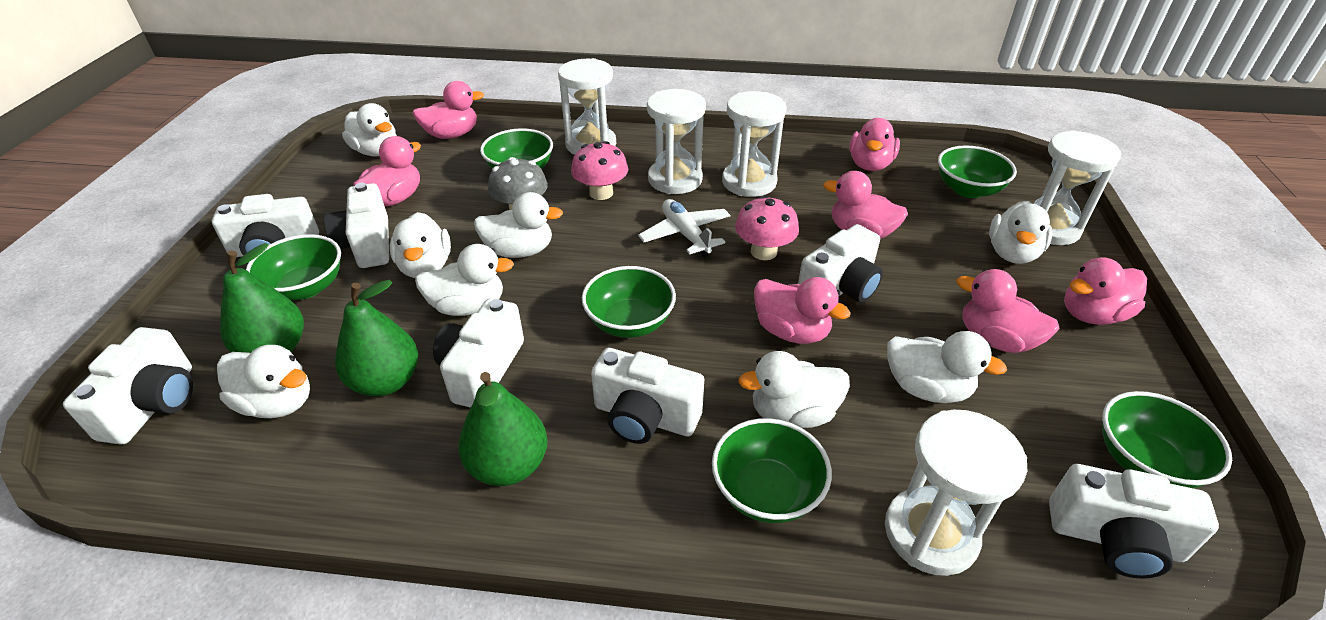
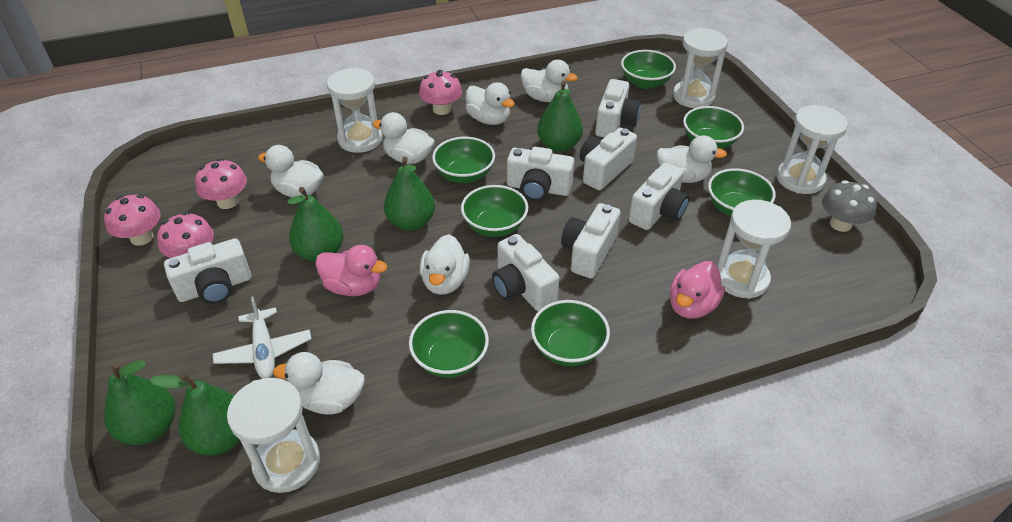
green bowl: [246,234,341,300] [480,128,553,169] [582,266,676,338] [712,418,832,523] [938,145,1017,198] [1102,391,1232,489] = 6 -> [409,310,489,378] [432,137,495,183] [461,185,528,237] [531,300,610,366] [621,50,676,89] [683,106,744,149] [708,168,776,216] = 7
green pear: [220,243,304,353] [335,280,418,396] [458,372,548,486] = 3 -> [104,360,175,445] [150,373,240,455] [287,187,343,262] [384,157,435,231] [537,81,583,152] = 5
pink duck: [353,136,421,206] [412,81,484,139] [754,277,851,344] [823,171,908,239] [849,118,900,171] [956,269,1060,353] [1064,257,1147,325] = 7 -> [315,245,387,296] [670,261,725,319] = 2
pink mushroom: [571,141,628,200] [735,195,799,260] = 2 -> [104,194,161,246] [157,212,214,258] [195,159,247,209] [419,70,462,115] = 4
white duck: [217,345,310,418] [342,103,397,157] [390,212,451,278] [415,244,514,316] [474,192,563,258] [738,351,850,428] [887,331,1007,403] [989,201,1052,264] = 8 -> [258,145,324,197] [273,352,365,415] [373,112,435,164] [420,234,470,295] [466,82,515,125] [521,60,578,102] [656,135,727,183] = 7

